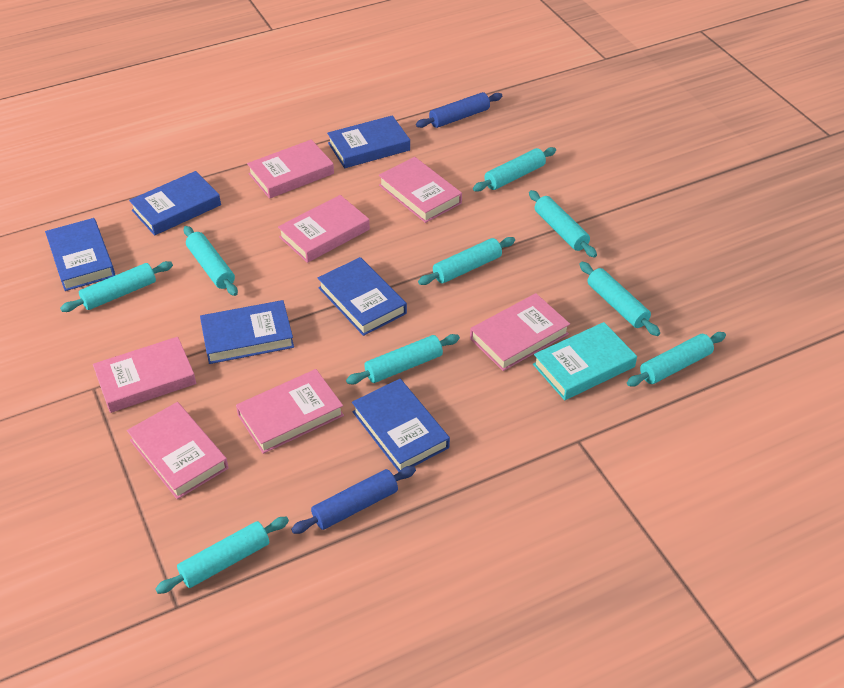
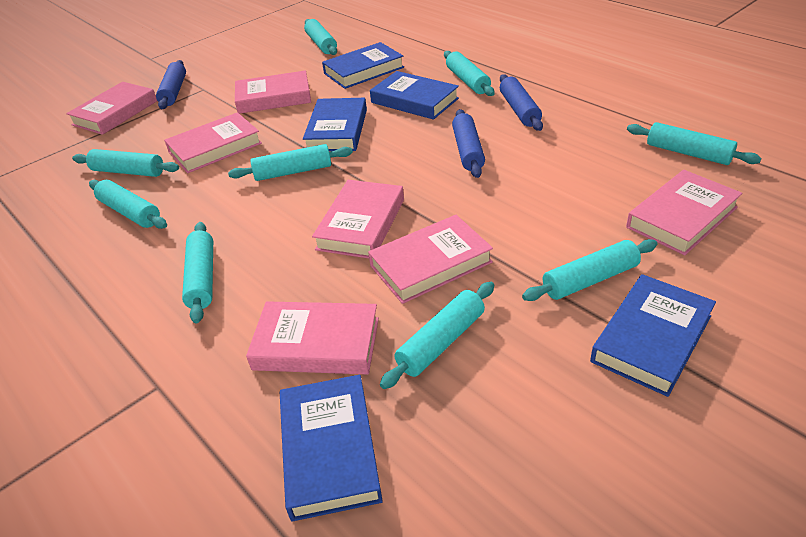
blue book: [45,218,115,291] [129,171,221,236] [200,300,294,364] [318,257,407,336] [327,115,410,168] [352,379,450,472] = 6 -> [280,375,383,522] [303,98,367,151] [322,42,404,89] [370,71,459,120] [590,274,716,397] = 5
blue rolling pin: [291,466,416,534] [416,92,502,128] = 2 -> [156,60,186,109] [452,109,485,178] [500,74,543,131] = 3
turquoise book: [533,322,637,400] = 1 -> none = 0

